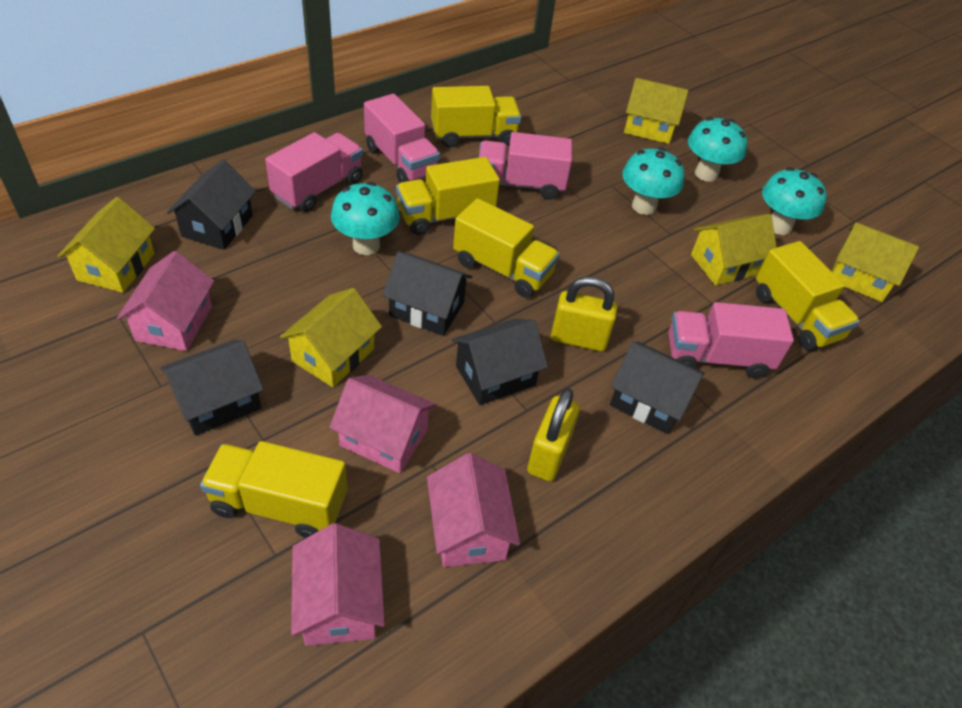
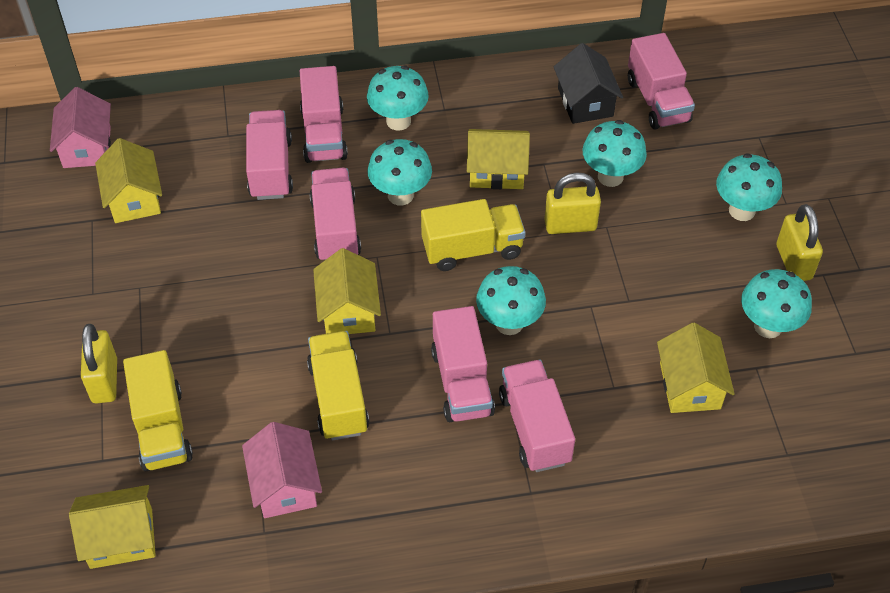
black house: [160,340,264,436] [167,160,256,250] [382,251,472,336] [451,319,548,405] [610,342,704,434] = 5 -> [554,43,623,124] = 1
pink house: [117,251,214,351] [291,523,385,646] [329,375,436,473] [427,453,520,567] = 4 -> [50,87,111,168] [242,422,322,518] = 2
pink truck: [265,132,363,212] [364,94,440,183] [478,132,572,200] [668,302,794,378] = 4 -> [246,110,293,200] [300,66,348,163] [309,168,361,260] [431,306,495,422] [499,360,575,472] [628,33,695,129] = 6
turquoise mushroom: [331,182,400,255] [622,148,685,215] [688,117,748,182] [762,167,827,235] = 4 -> [367,65,429,130] [367,139,432,205] [476,266,546,335] [582,120,647,187] [716,153,782,221] [741,269,812,338] = 6
yellow padlock: [527,388,580,482] [551,276,617,351] = 2 -> [81,324,117,404] [544,173,601,234] [776,204,823,281] = 3
yellow truck: [200,441,348,538] [396,157,500,235] [431,86,521,148] [453,198,560,298] [756,241,860,351] = 5 -> [123,350,193,471] [307,331,369,441] [421,199,526,271] = 3

